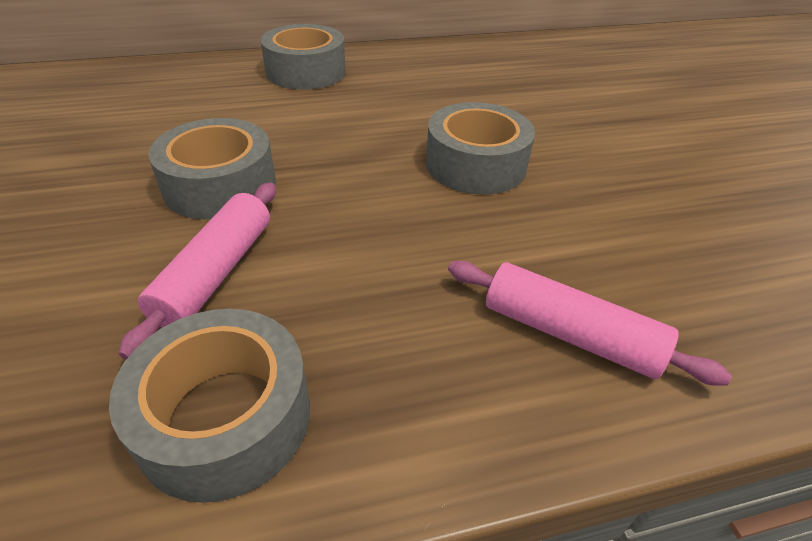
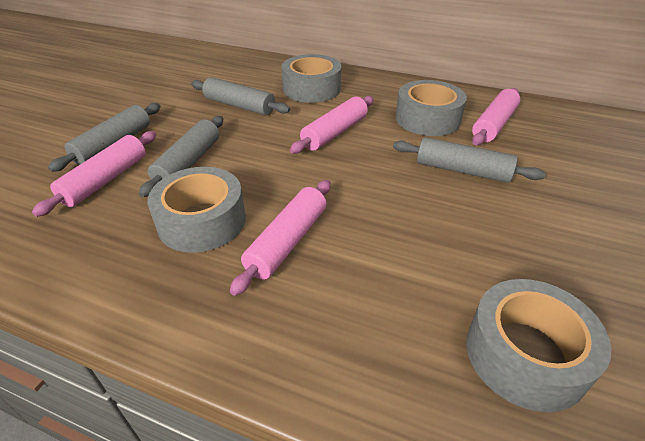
grey rolling pin: none = 0 -> [48,103,160,172] [139,116,223,197] [191,77,290,116] [393,137,545,183] = 4
pink rolling pin: [119,183,276,360] [448,261,732,386] = 2 -> [32,131,156,217] [230,180,331,296] [290,96,374,153] [472,88,520,145] = 4

